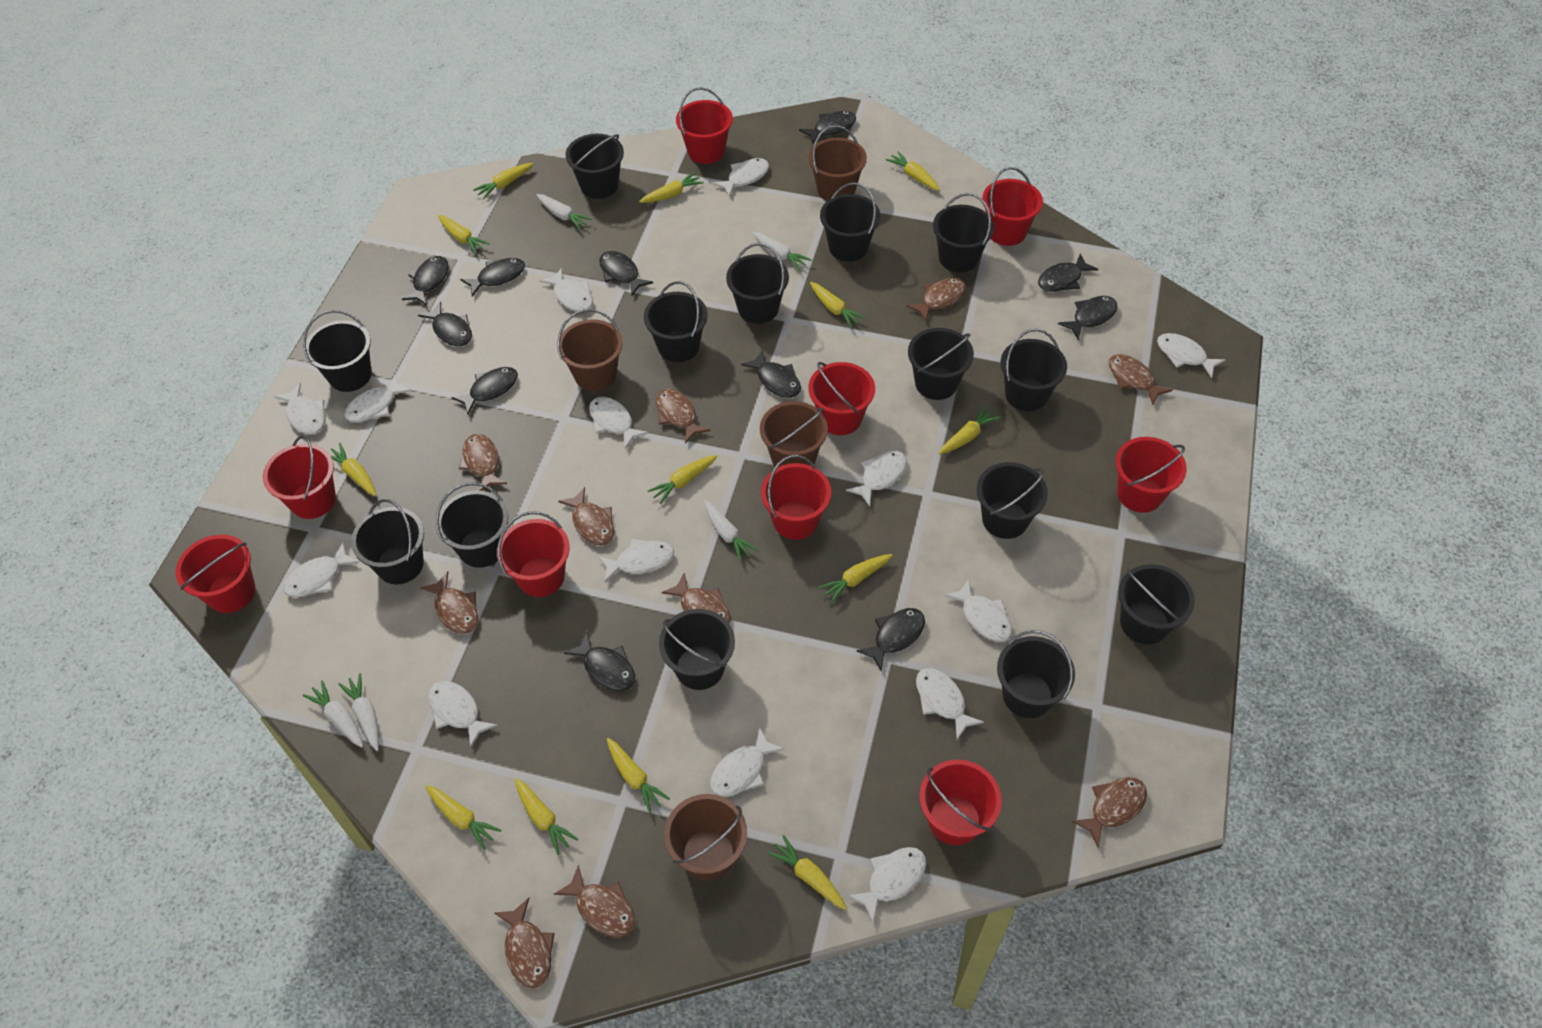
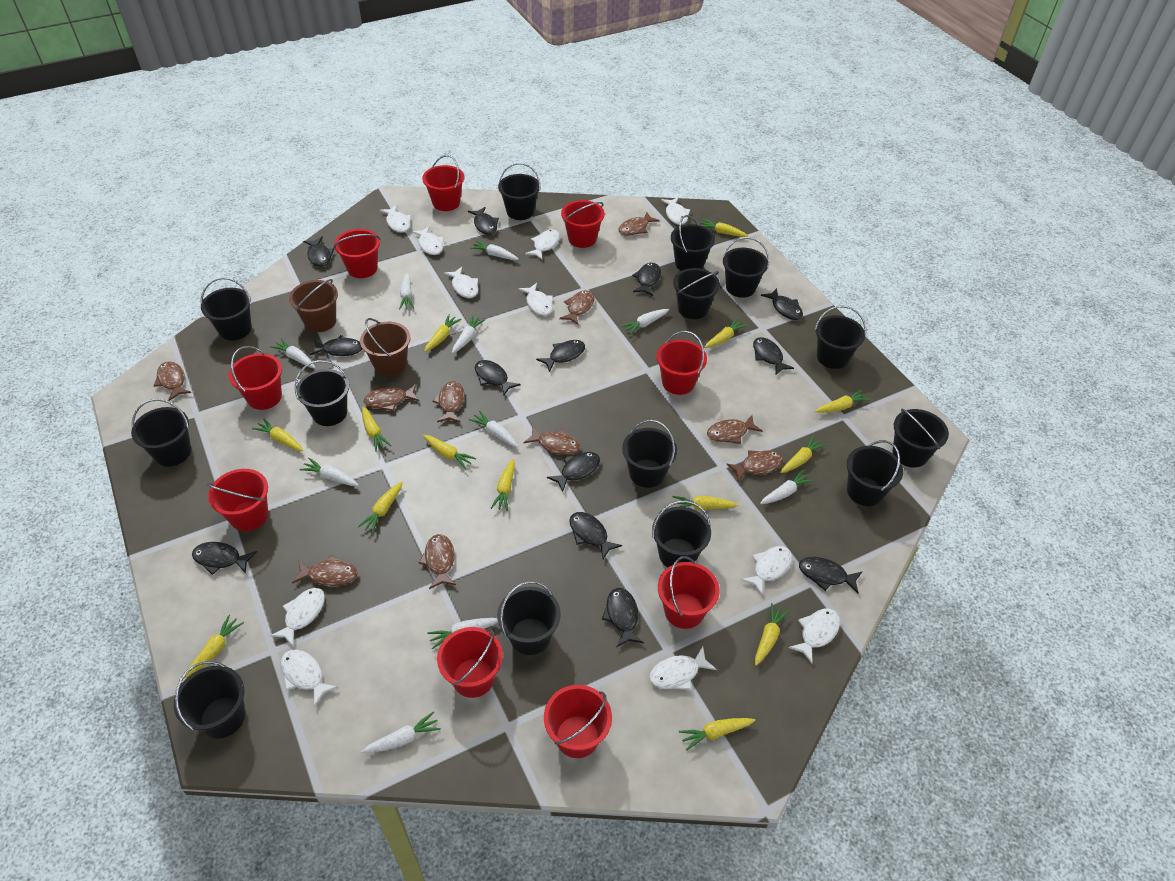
black fish: [402,256,448,305] [418,301,472,346] [451,367,518,415] [460,258,525,297] [564,632,635,691] [599,251,653,295] [741,350,801,398] [799,111,856,144] [857,608,925,671] [1038,253,1098,292] [1058,296,1118,340] = 11 -> [192,542,257,575] [303,237,334,267] [310,335,362,356] [468,207,499,235] [475,360,521,396] [536,340,585,372] [547,452,600,492] [569,512,622,559] [602,588,644,647] [632,263,661,296] [753,337,794,375] [761,288,803,320] [799,557,863,593] = 13
brown bucket: [557,309,623,391] [664,794,747,881] [760,401,828,467] [808,125,867,201] = 4 -> [289,279,338,332] [360,318,411,376] = 2
white carrot: [303,680,363,747] [338,673,379,751] [536,194,592,230] [704,500,759,562] [752,232,812,271] = 5 -> [270,338,316,368] [299,458,359,486] [361,711,441,753] [399,273,414,309] [427,618,498,649] [452,315,486,353] [469,411,518,447] [470,240,518,260] [621,309,669,335] [760,469,814,504] = 10
white fish: [274,383,325,434] [283,542,360,597] [344,375,412,422] [428,681,497,748] [540,268,593,311] [589,397,648,449] [598,539,674,583] [710,727,785,797] [713,158,769,197] [846,451,907,506] [847,847,926,922] [916,668,984,740] [944,578,1013,642] [1157,333,1225,378] = 14 -> [270,588,325,646] [281,650,338,707] [380,205,411,233] [411,226,444,255] [444,267,478,298] [518,283,553,316] [525,230,560,259] [649,647,717,690] [661,197,690,225] [741,546,792,595] [788,609,840,664] = 11
yellow carrot: [330,443,376,496] [426,785,501,850] [438,215,490,254] [473,163,533,199] [515,778,579,855] [607,738,670,814] [639,172,704,203] [648,455,717,505] [767,835,847,910] [810,282,866,328] [818,554,893,604] [886,151,940,191] [939,405,1001,454] = 13 -> [185,615,244,678] [252,418,303,451] [358,482,403,533] [362,407,391,452] [423,435,476,469] [424,315,462,352] [491,459,515,511] [672,496,738,510] [679,718,755,751] [701,219,748,237] [704,318,748,348] [755,603,789,666] [780,435,827,473] [815,389,870,413] = 14

